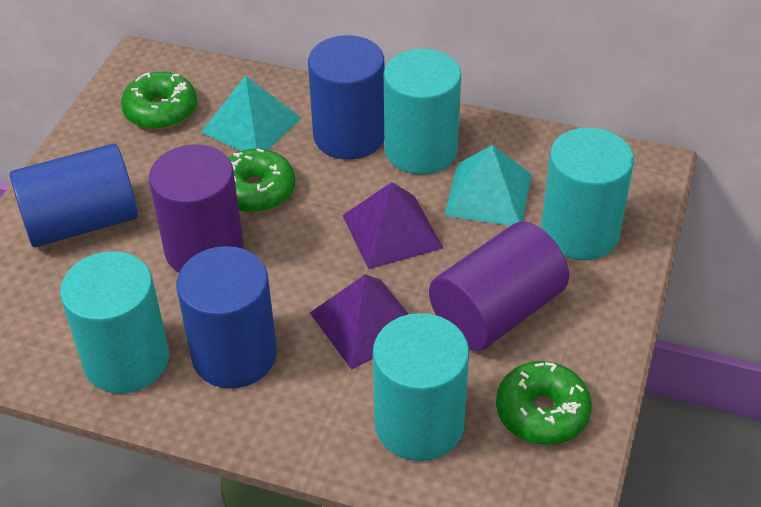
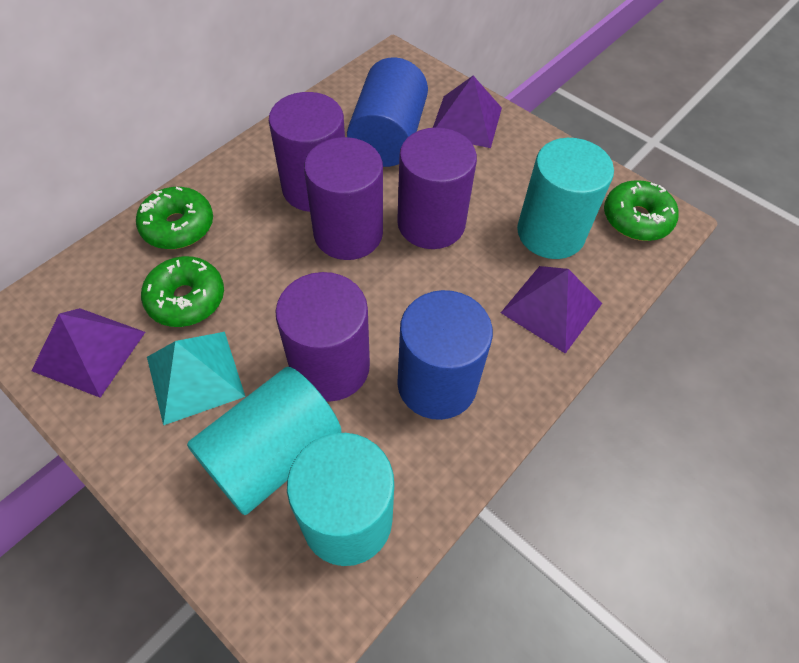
blue cylinder: [10,144,138,247] [177,246,277,388] [308,35,384,160] = 3 -> [347,57,428,167] [397,290,493,420] = 2
purple cylinder: [149,144,244,273] [429,222,569,351] = 2 -> [269,92,345,212] [275,272,370,402] [304,137,383,260] [397,128,477,249] = 4
purple pyramid: [310,274,408,370] [342,182,443,269] = 2 -> [31,308,145,398] [433,76,502,148] [501,266,602,354] = 3
turquoise cylinder: [60,251,169,394] [373,313,469,461] [384,49,461,174] [541,127,634,260] = 4 -> [187,367,342,515] [287,433,394,566] [517,138,614,259] = 3
turquoise pyramid: [201,76,301,151] [444,145,532,226] = 2 -> [147,332,245,425] = 1

